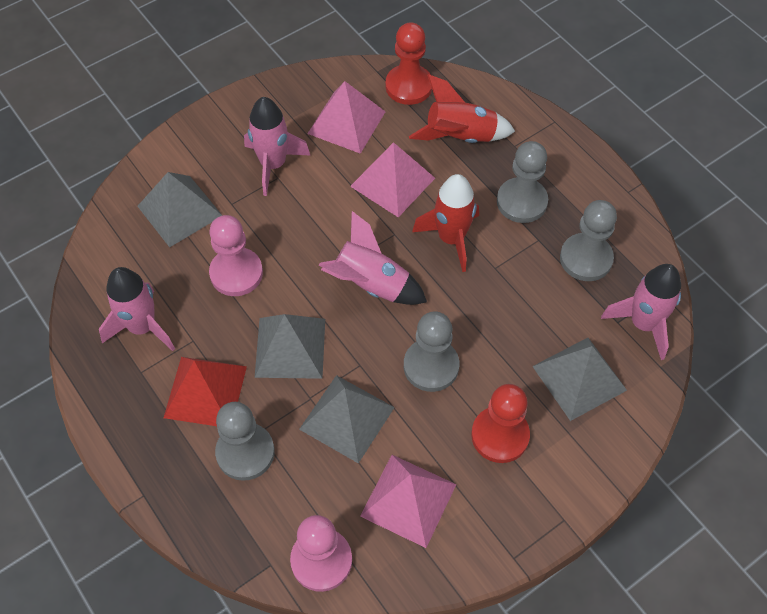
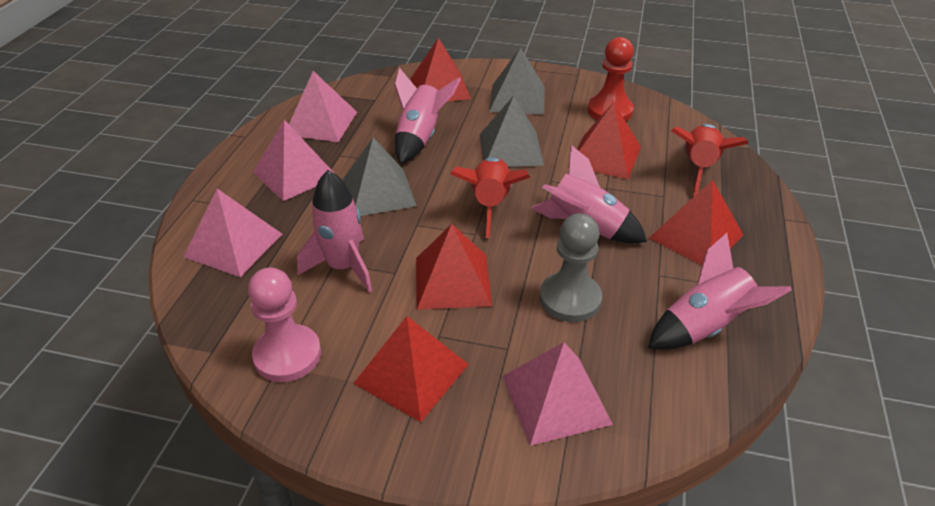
grey pawn: [215,402,275,481] [404,311,459,392] [497,141,548,223] [560,200,617,281] = 4 -> [540,213,602,322] = 1
grey pyramid: [137,172,223,247] [255,314,325,379] [299,375,395,463] [532,338,627,421] = 4 -> [343,137,417,216] [480,96,544,167] [489,48,545,115] = 3
pink pawn: [209,215,263,296] [290,515,352,592] = 2 -> [248,267,321,382] = 1
pink pyramid: [307,81,386,154] [350,142,435,217] [360,455,457,548] = 3 -> [184,189,282,277] [253,120,334,201] [289,71,357,142] [502,342,613,446] = 4
red pawn: [386,22,432,105] [471,384,530,463] = 2 -> [588,37,634,121] = 1
red pyramid: [164,357,247,426] = 1 -> [353,316,469,422] [410,38,471,102] [416,224,492,310] [568,102,641,179] [649,180,743,265] = 5

